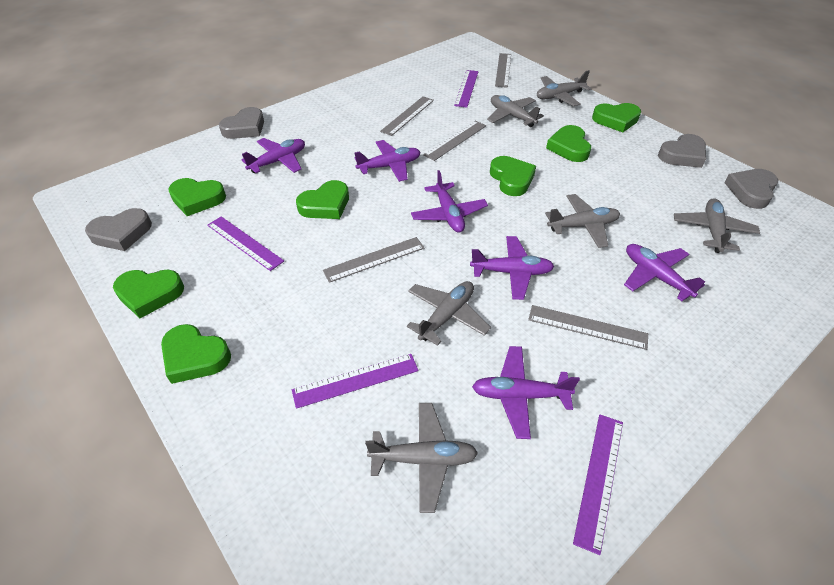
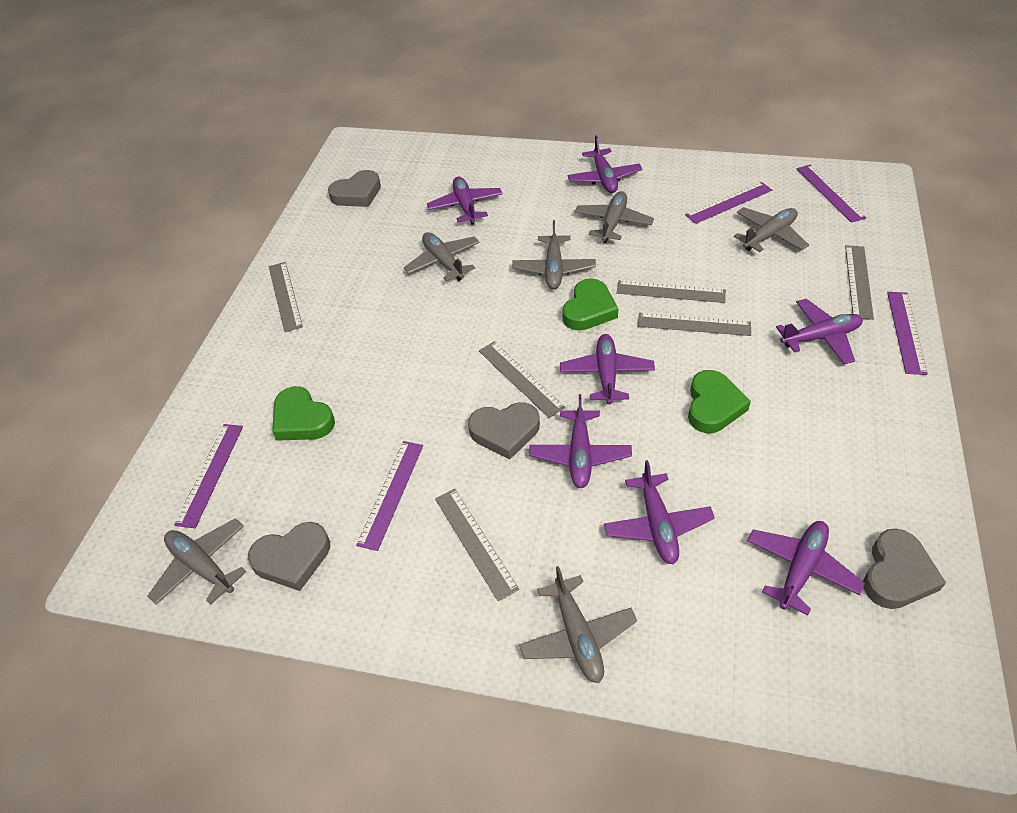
green heart: [113,270,184,318] [161,324,231,384] [168,178,226,216] [296,180,349,219] [490,156,536,196] [546,125,591,162] [592,103,641,132] = 7 -> [272,386,335,441] [562,278,618,331] [688,370,751,433] = 3
grey ruler: [323,237,424,283] [380,97,434,136] [423,120,486,161] [495,53,511,88] [528,305,648,350] = 5 -> [269,262,303,332] [435,489,519,601] [479,342,565,418] [617,280,726,303] [638,313,751,336] [845,245,874,320] = 6
purple plane: [241,138,305,173] [354,140,421,182] [411,170,488,232] [470,236,554,300] [472,346,580,439] [624,244,705,301] = 6 -> [427,177,503,225] [529,394,632,488] [560,334,655,404] [567,135,642,193] [604,460,715,564] [747,521,865,615] [776,299,863,365] = 7
purple ruler: [207,216,284,271] [292,354,419,409] [454,70,479,108] [573,415,623,555] = 4 -> [174,424,243,528] [356,441,423,551] [685,182,772,224] [797,164,867,223] [887,292,928,375] = 5

